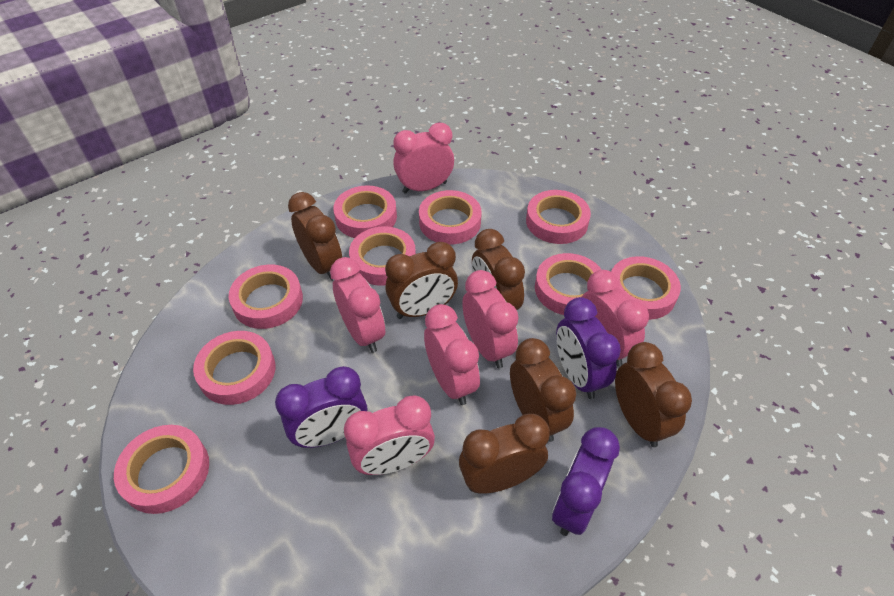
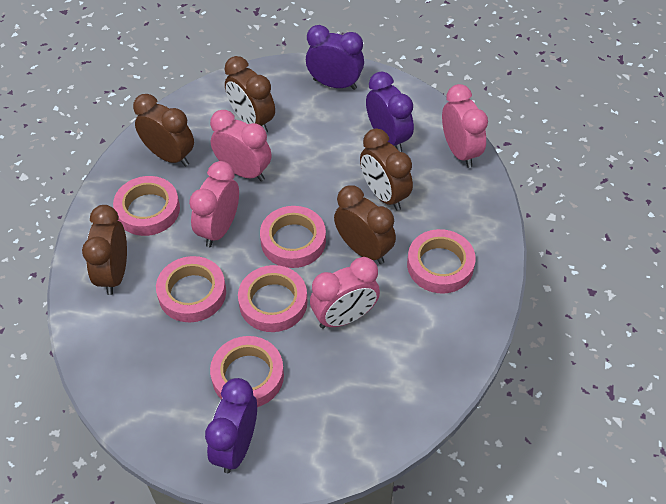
brown clock: [288,192,342,281] [385,242,458,319] [459,414,550,494] [472,229,525,310] [510,338,576,442] [615,342,692,447] = 6 -> [82,205,127,295] [133,94,194,166] [225,56,275,133] [334,185,396,264] [360,129,413,211] = 5
pink clock: [330,257,385,353] [344,396,435,475] [393,123,454,194] [424,304,480,405] [462,270,519,368] [582,270,649,366] = 6 -> [189,161,239,247] [210,110,271,182] [310,257,380,329] [442,84,488,168] = 4
pink tape: [114,425,209,514] [193,331,275,405] [229,265,303,329] [333,185,397,238] [349,226,416,286] [419,190,482,245] [526,190,591,244] [535,253,602,315] [611,256,681,320] = 9 -> [113,176,180,236] [156,256,226,322] [210,336,284,407] [238,265,307,332] [260,206,326,268] [407,229,476,294] = 6

